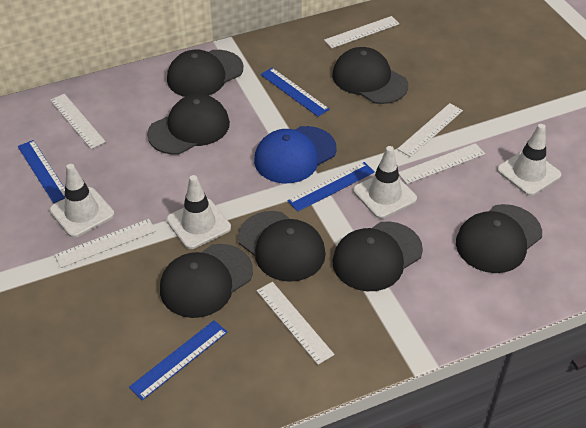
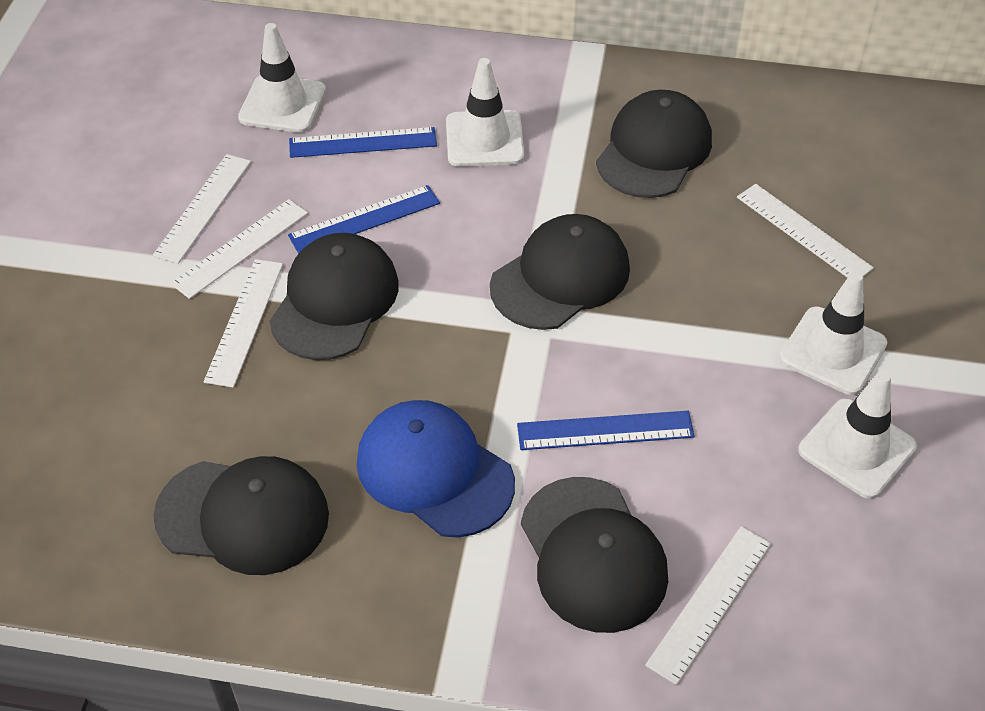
black cap: [147,94,230,155] [160,244,253,318] [167,50,243,97] [238,211,326,282] [332,47,408,104] [332,221,423,291] [456,204,542,273] = 7 -> [153,456,329,575] [269,233,398,360] [490,214,630,330] [521,477,668,633] [596,90,712,198] = 5
blue ruler: [18,140,65,203] [129,320,227,400] [260,68,330,117] [288,162,375,212] = 4 -> [288,185,440,254] [289,127,437,158] [517,411,695,450] = 3
white ruler: [50,94,106,149] [55,219,156,268] [257,282,334,365] [324,16,400,48] [397,103,463,157] [399,143,485,184] = 6 -> [153,154,251,264] [170,199,308,299] [204,259,283,388] [645,526,771,685] [737,184,874,278] = 5

